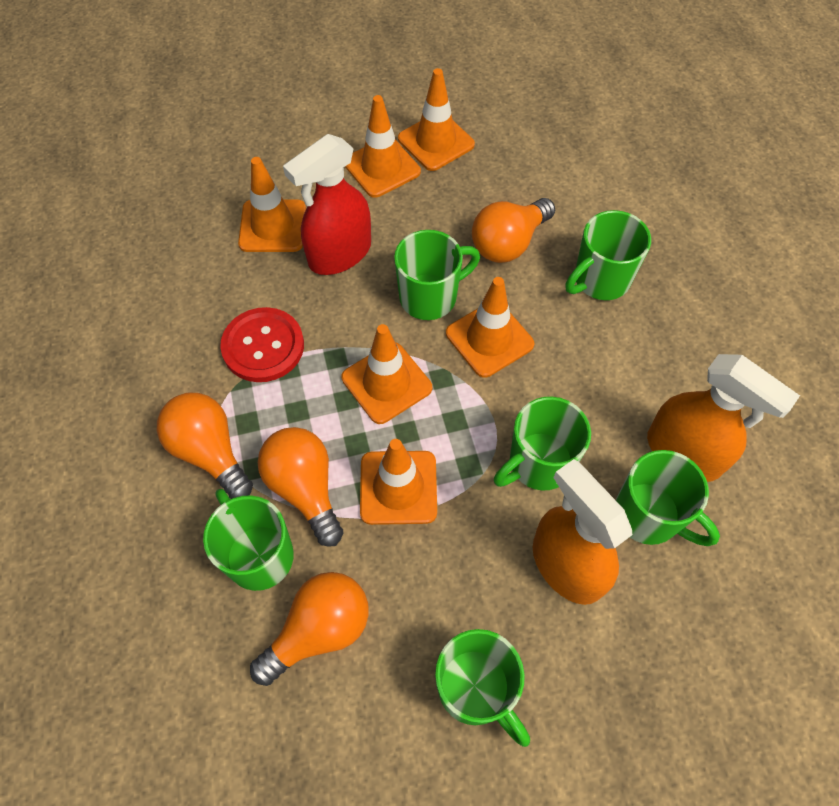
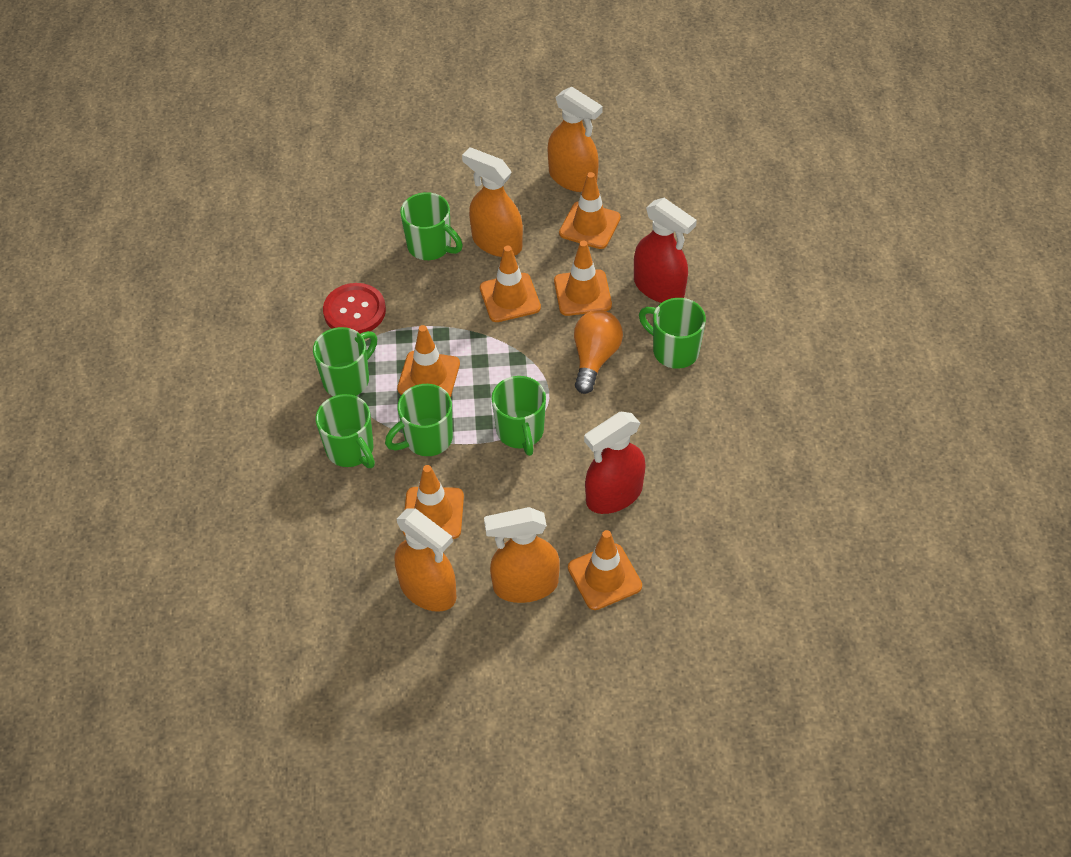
orange light bulb: [157,393,253,499] [250,572,369,686] [258,427,343,547] [472,198,555,263] = 4 -> [574,310,623,394] = 1
orange spray bottle: [533,459,632,605] [647,354,800,482] = 2 -> [395,508,457,612] [462,147,523,257] [484,507,559,603] [548,87,603,192] = 4
red spray bottle: [283,134,371,275] = 1 -> [584,412,646,514] [634,198,697,303] = 2

